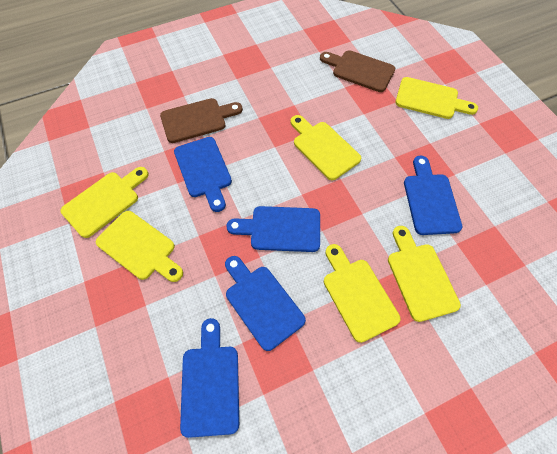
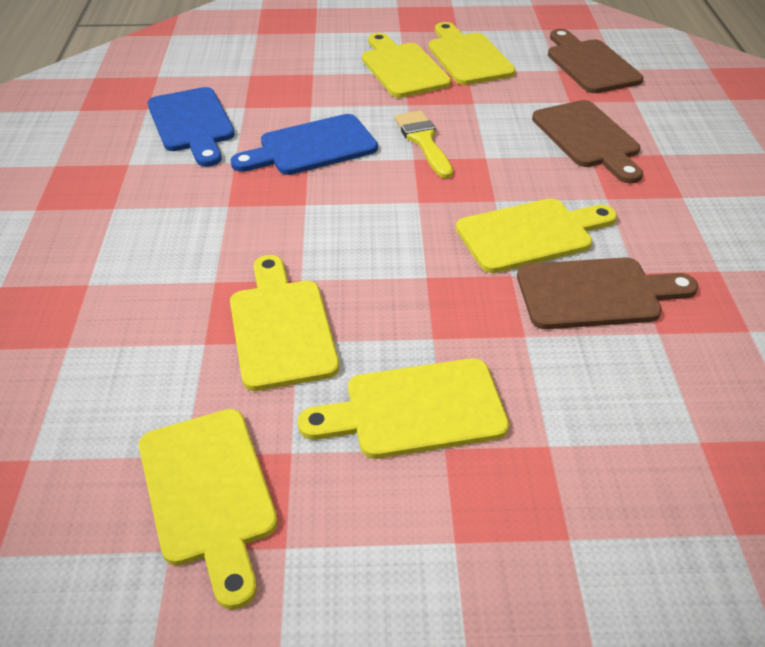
blue cutting board: [174,137,232,212] [180,318,239,438] [225,256,306,351] [226,206,320,252] [404,156,462,235] = 5 -> [148,87,235,167] [230,114,378,175] = 2
brown cutting board: [160,98,243,143] [320,50,395,92] = 2 -> [517,257,699,329] [532,100,643,183] [548,29,644,93] = 3
yellow brush: none = 0 -> [395,110,453,179] = 1

